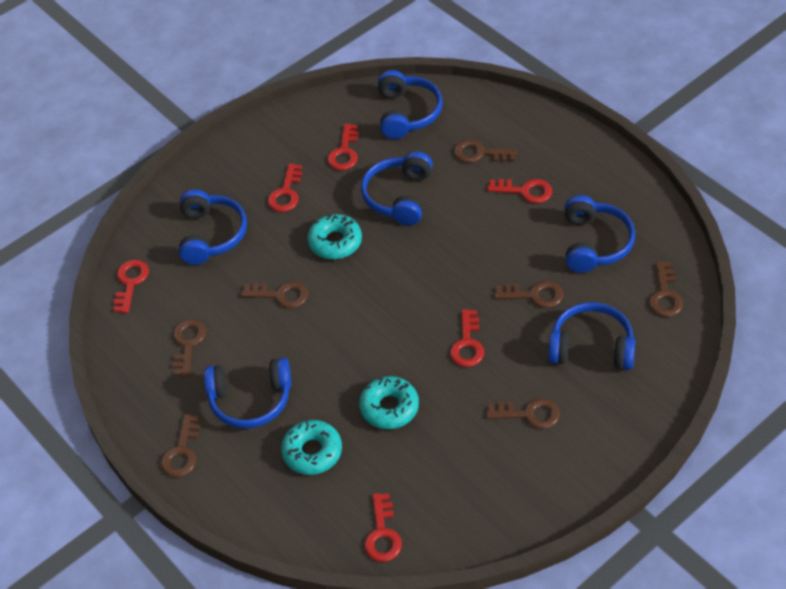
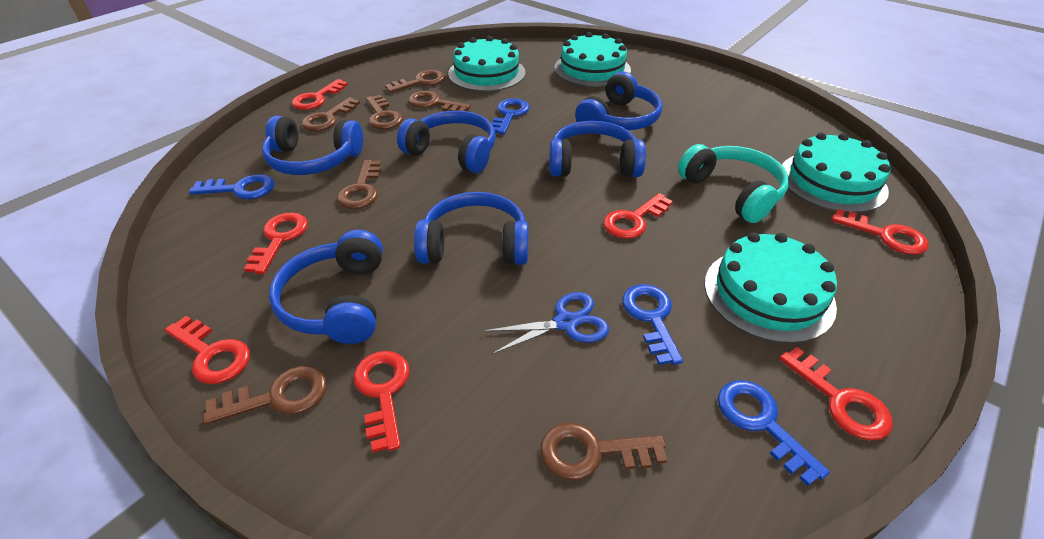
blue key: none = 0 -> [189,174,274,199] [491,98,530,135] [622,284,683,365] [718,380,830,486] = 4
blue scissors: none = 0 -> [483,292,609,355] = 1
red key: [114,260,149,313] [267,163,302,212] [327,124,358,170] [364,493,402,562] [450,309,484,367] [487,179,552,203] = 6 -> [165,316,250,384] [244,212,308,274] [292,79,348,110] [353,351,410,453] [603,193,673,239] [779,347,893,440] [831,209,929,255] = 7
turquoise cake: none = 0 -> [448,36,525,91] [554,32,631,87] [704,233,837,344] [782,133,891,213] = 4
turquoise donut: [281,420,342,475] [307,214,362,259] [359,376,419,429] = 3 -> none = 0
turquoise headphones: none = 0 -> [678,144,789,223] = 1

